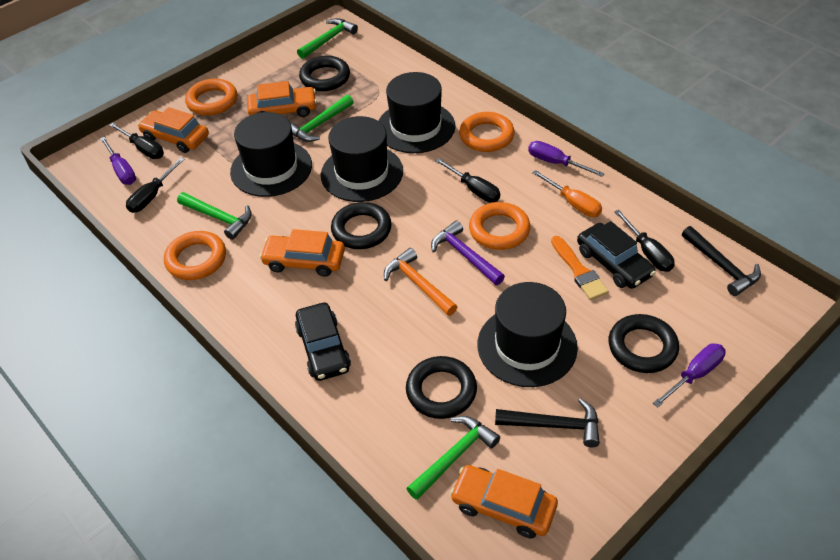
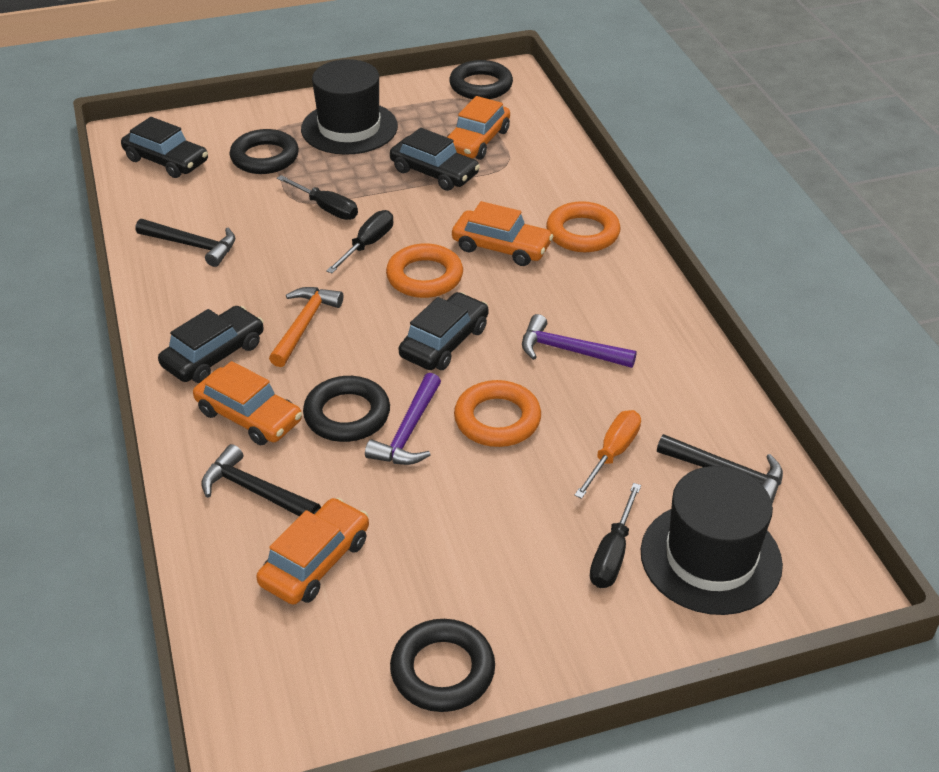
black car: [295,302,351,381] [577,221,656,289] = 2 -> [121,117,208,178] [158,306,264,383] [390,128,480,191] [399,292,489,370] = 4
black hammer: [495,398,600,447] [682,226,761,296] = 2 -> [136,219,235,267] [202,444,321,516] [657,434,783,504] = 3
black hat: [230,112,312,197] [321,116,403,202] [378,72,455,153] [478,282,578,387] = 4 -> [301,59,398,155] [641,466,783,615] = 2
black screwdriver: [109,123,164,159] [126,158,185,213] [435,158,500,202] [614,210,674,272] = 4 -> [277,175,358,220] [326,210,393,273] [590,483,641,588] = 3
green hammer: [177,192,252,240] [290,95,353,142] [297,18,358,59] [406,416,500,500] = 4 -> none = 0
orange brush: [551,236,609,300] = 1 -> none = 0
orange ring: [164,231,226,280] [185,78,237,116] [459,112,515,152] [469,202,530,250] = 4 -> [386,243,463,298] [454,380,541,447] [546,201,620,252] = 3
purple hammer: [431,221,505,285] = 1 -> [365,373,441,465] [522,314,637,368] = 2
purple screwdriver: [100,137,136,185] [528,141,605,177] [653,343,726,408] = 3 -> none = 0

